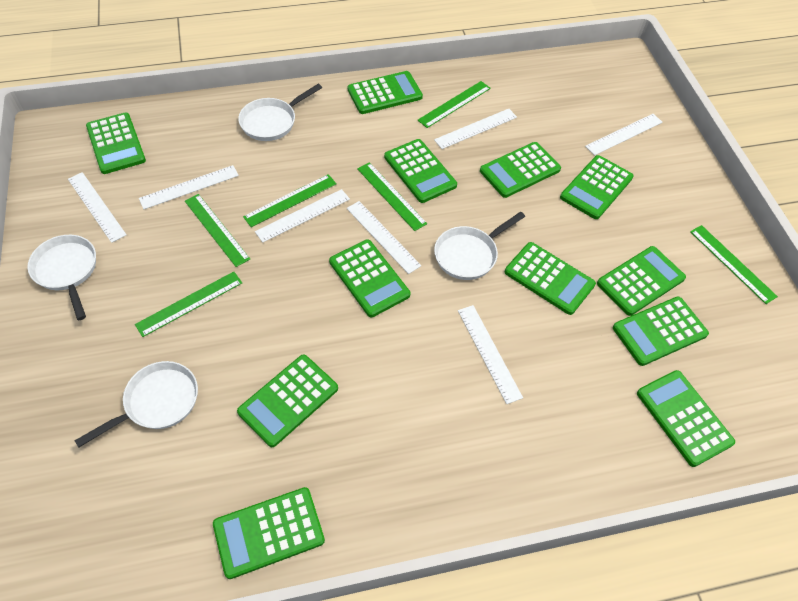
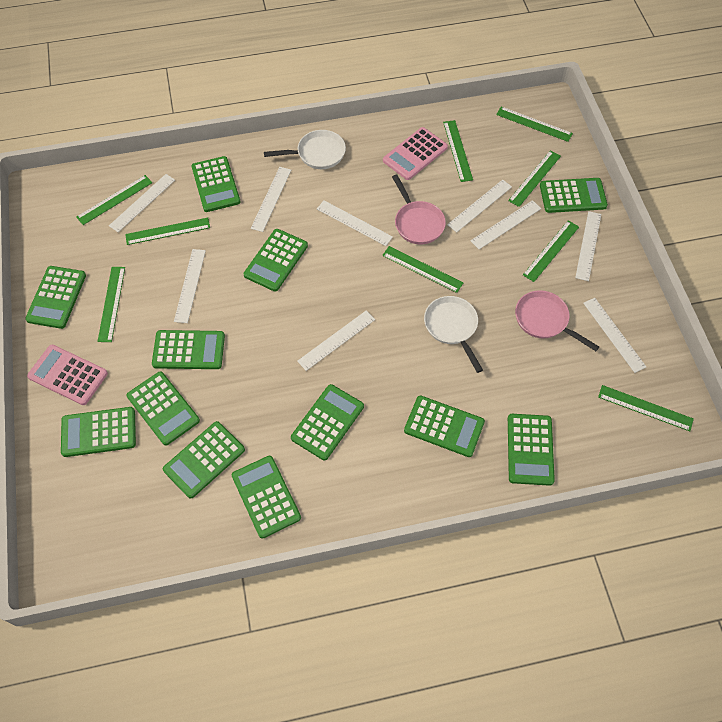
green ruler: [135,272,242,337] [185,194,250,267] [243,174,337,227] [357,162,427,231] [417,81,491,128] [690,225,778,304] = 6 -> [76,175,152,225] [97,267,125,342] [125,218,210,245] [382,246,463,293] [443,120,473,182] [496,106,573,142] [508,150,561,207] [523,220,579,282] [598,385,694,431] = 9
pink calculator: none = 0 -> [27,344,108,405] [383,127,448,180] = 2
pink pan: none = 0 -> [392,175,446,244] [515,290,599,351] = 2
white pan: [28,235,96,320] [74,361,198,448] [238,84,322,141] [434,212,525,280] = 4 -> [264,130,346,169] [424,296,483,373] = 2
white ruler: [68,172,126,243] [139,165,239,209] [255,189,350,243] [347,201,421,274] [434,109,517,149] [458,305,523,404] [585,114,663,156] = 7 -> [109,174,175,232] [174,249,206,323] [251,167,291,232] [297,311,375,371] [317,201,393,246] [447,180,512,233] [470,200,541,249] [575,211,601,281] [583,298,646,373] = 9

